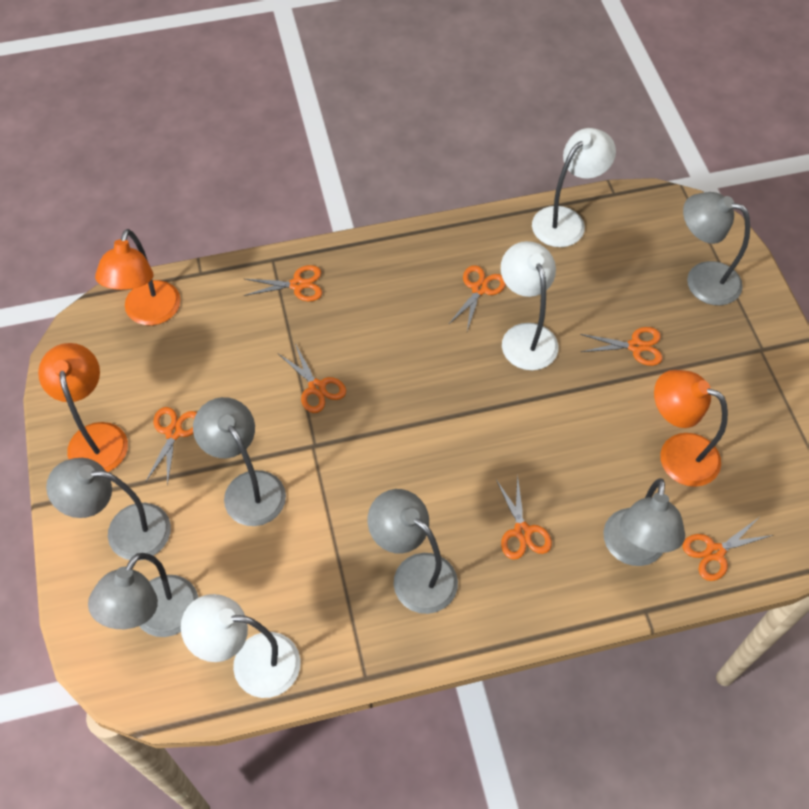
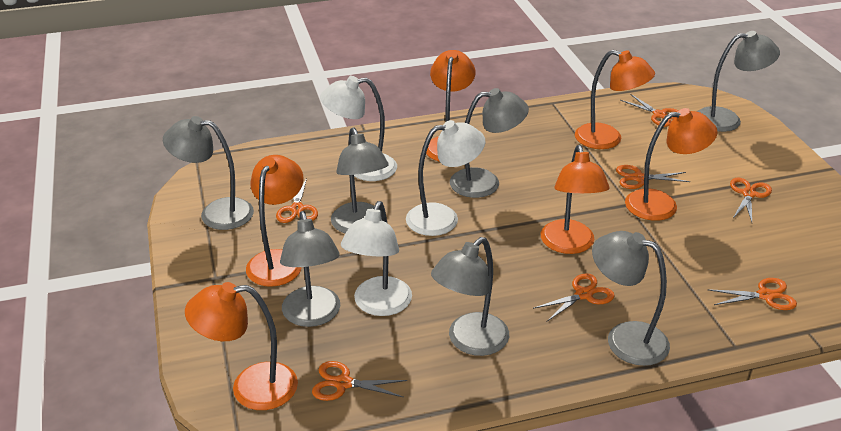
grey lamp: [46,458,171,560] [88,553,198,637] [193,397,286,526] [368,489,458,614] [603,478,685,566] [683,192,750,305] = 6 -> [163,116,254,230] [280,211,340,327] [331,128,389,234] [431,237,509,356] [450,88,529,198] [592,231,670,366] [697,31,780,132] = 7
orange lamp: [38,343,128,472] [95,229,180,325] [654,370,728,487] = 3 -> [185,282,298,410] [246,155,304,287] [426,50,475,162] [541,145,610,254] [575,50,655,149] [625,108,718,221] = 6

